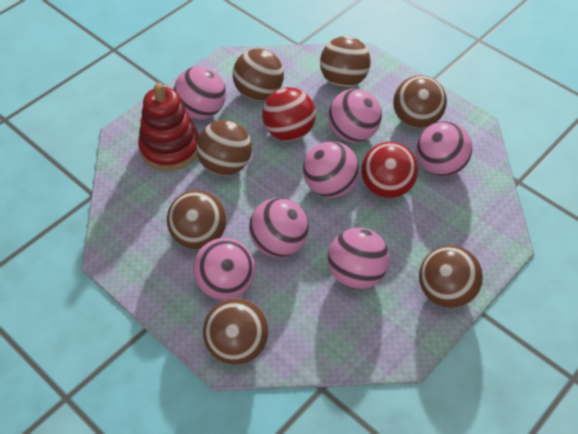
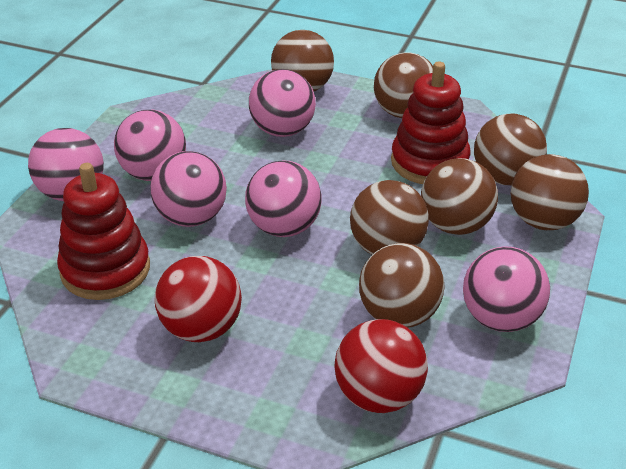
pink ball: [174,66,226,119] [193,238,255,300] [249,198,309,258] [303,141,360,198] [328,89,382,143] [328,228,390,289] [416,121,472,177] = 7 -> [28,128,104,201] [114,110,186,181] [150,151,227,227] [245,160,322,237] [249,69,316,137] [463,246,550,332] = 6
red stacking toy: [138,83,199,171] = 1 -> [57,163,150,300] [391,62,470,184] = 2

